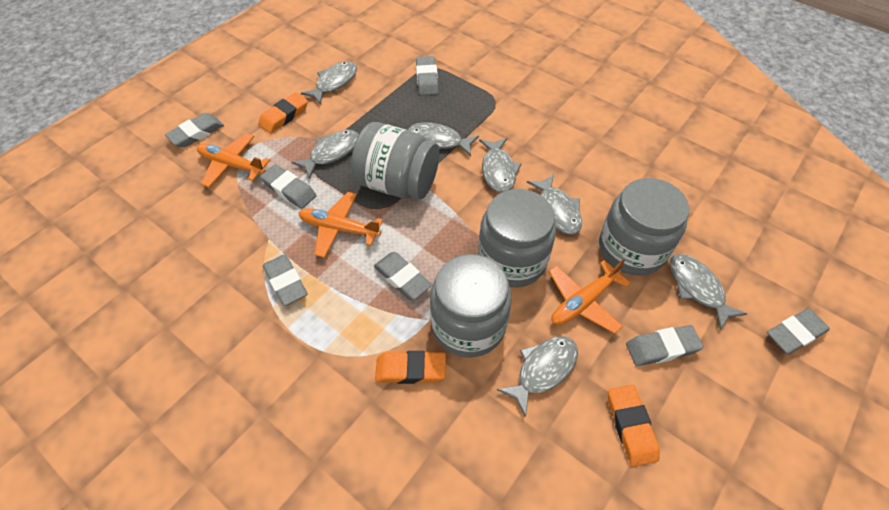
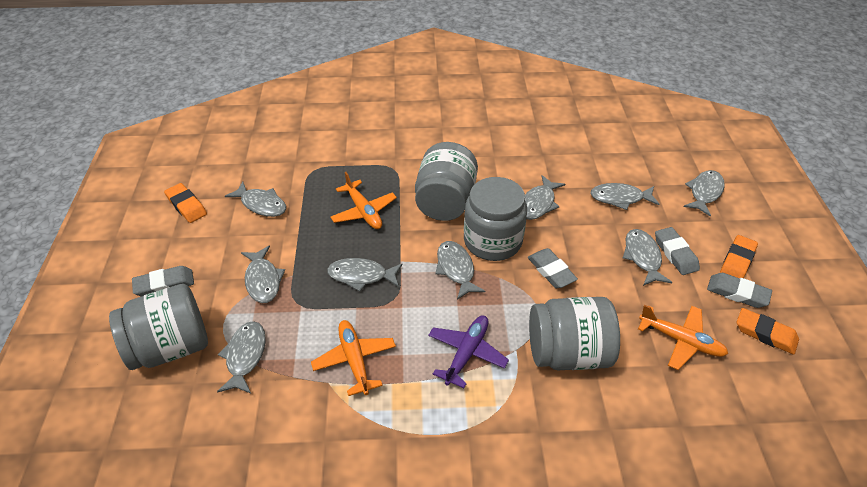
grey eraser: [165,113,224,148] [260,164,317,209] [263,254,307,306] [374,252,432,300] [416,56,439,95] [626,325,703,366] [767,308,830,354] = 7 -> [132,266,194,296] [528,248,578,288] [655,227,700,275] [707,273,772,308] = 4
grey fish: [292,130,359,179] [301,61,357,105] [408,122,479,156] [479,138,522,193] [497,336,578,417] [527,174,582,235] [670,254,747,329] = 7 -> [217,321,266,393] [225,181,286,217] [241,246,285,303] [327,258,403,292] [435,241,485,300] [525,175,565,220] [590,183,660,210] [623,229,672,286] [684,170,725,216] = 9
purple plane: none = 0 -> [428,316,509,388] = 1

